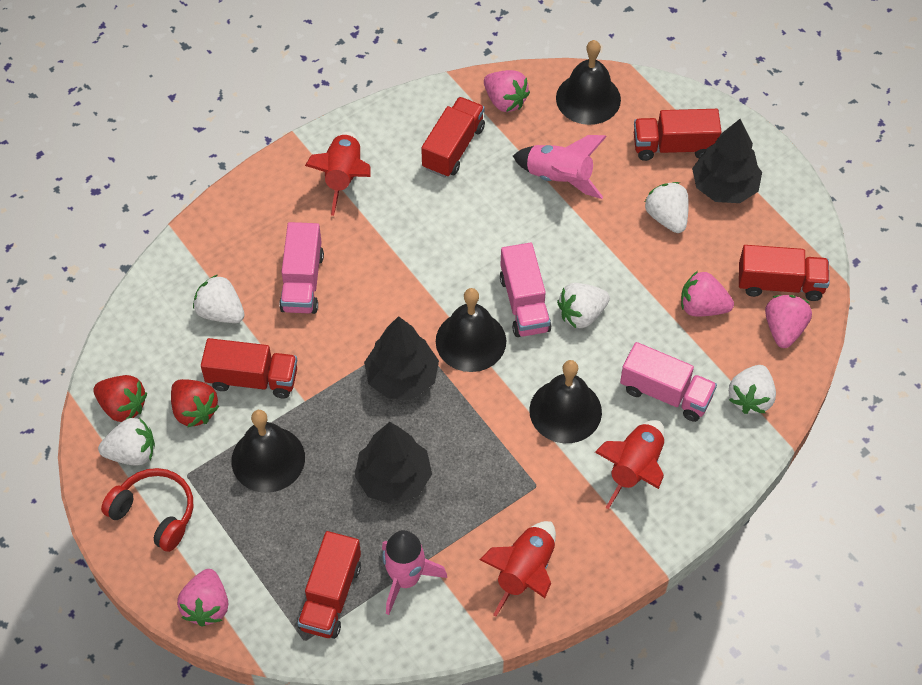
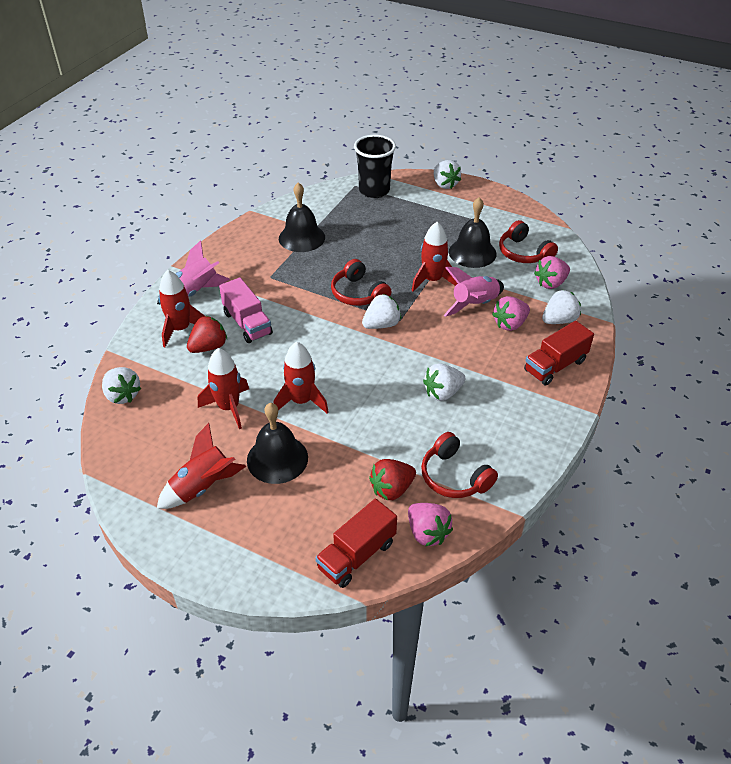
black bell: [231,410,305,493] [436,288,506,372] [529,360,602,443] [556,40,621,125] = 4 -> [247,403,308,484] [279,183,325,252] [449,197,497,268] = 3
black cup: none = 0 -> [354,135,396,198] = 1
black tree: [355,422,432,505] [364,316,439,399] [692,119,762,203] = 3 -> none = 0
pink strawberry: [177,569,228,627] [484,70,530,112] [681,271,734,317] [765,295,812,348] = 4 -> [408,503,453,547] [492,296,530,331] [534,256,570,289] = 3
pink truck: [279,222,324,314] [500,242,552,337] [620,342,717,422] = 3 -> [219,278,273,343] = 1
red headphones: [101,468,193,552] = 1 -> [331,259,391,306] [421,432,498,498] [499,220,558,263] = 3
red rocket: [305,132,371,216] [479,521,556,616] [595,420,665,509] = 3 -> [157,423,246,509] [158,270,205,347] [198,348,249,429] [274,342,329,414] [412,222,458,291] = 5
red truck: [201,338,297,399] [298,531,361,639] [421,97,485,178] [634,109,722,161] [739,245,829,301] = 5 -> [315,499,397,588] [524,321,594,386] = 2

